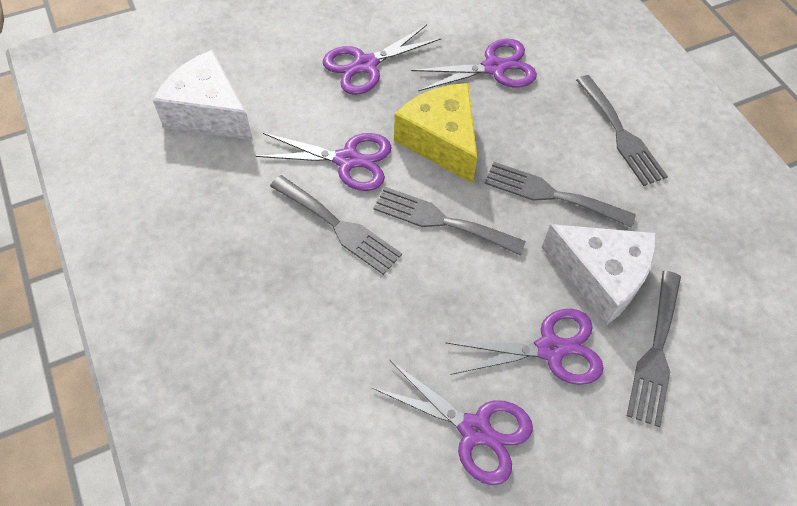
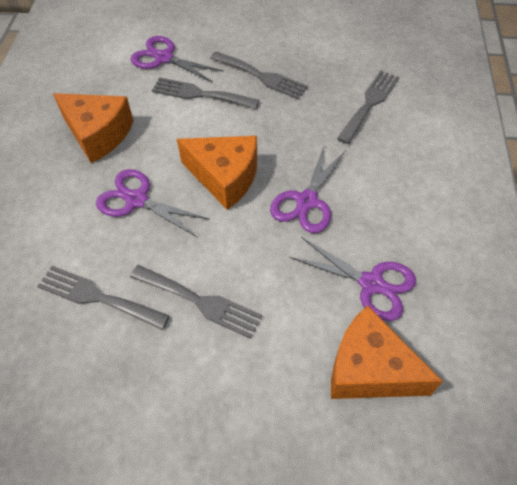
orange cheese: none = 0 -> [53,93,134,163] [177,136,257,210] [331,305,443,399] = 3
purple scissors: [256,133,392,191] [323,24,442,95] [372,360,533,485] [411,39,537,91] [445,308,604,385] = 5 -> [96,169,210,237] [130,36,224,82] [270,147,346,233] [289,237,416,321] = 4
white cheese: [153,50,253,140] [541,224,656,326] = 2 -> none = 0
yellow cheese: [394,83,477,184] = 1 -> none = 0

